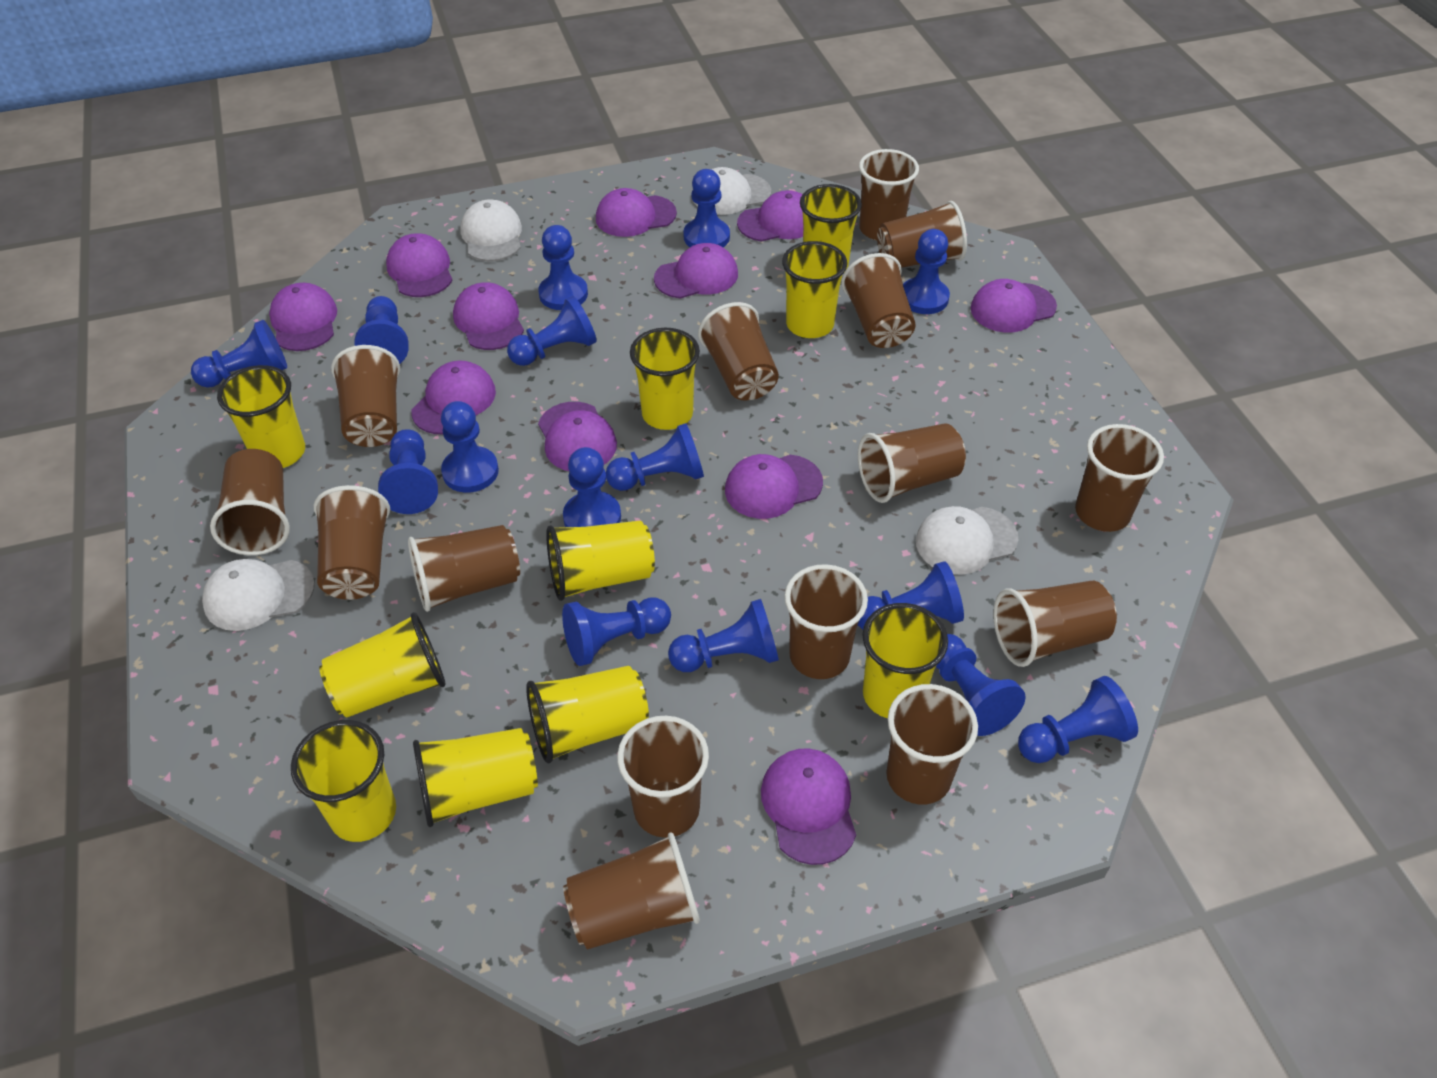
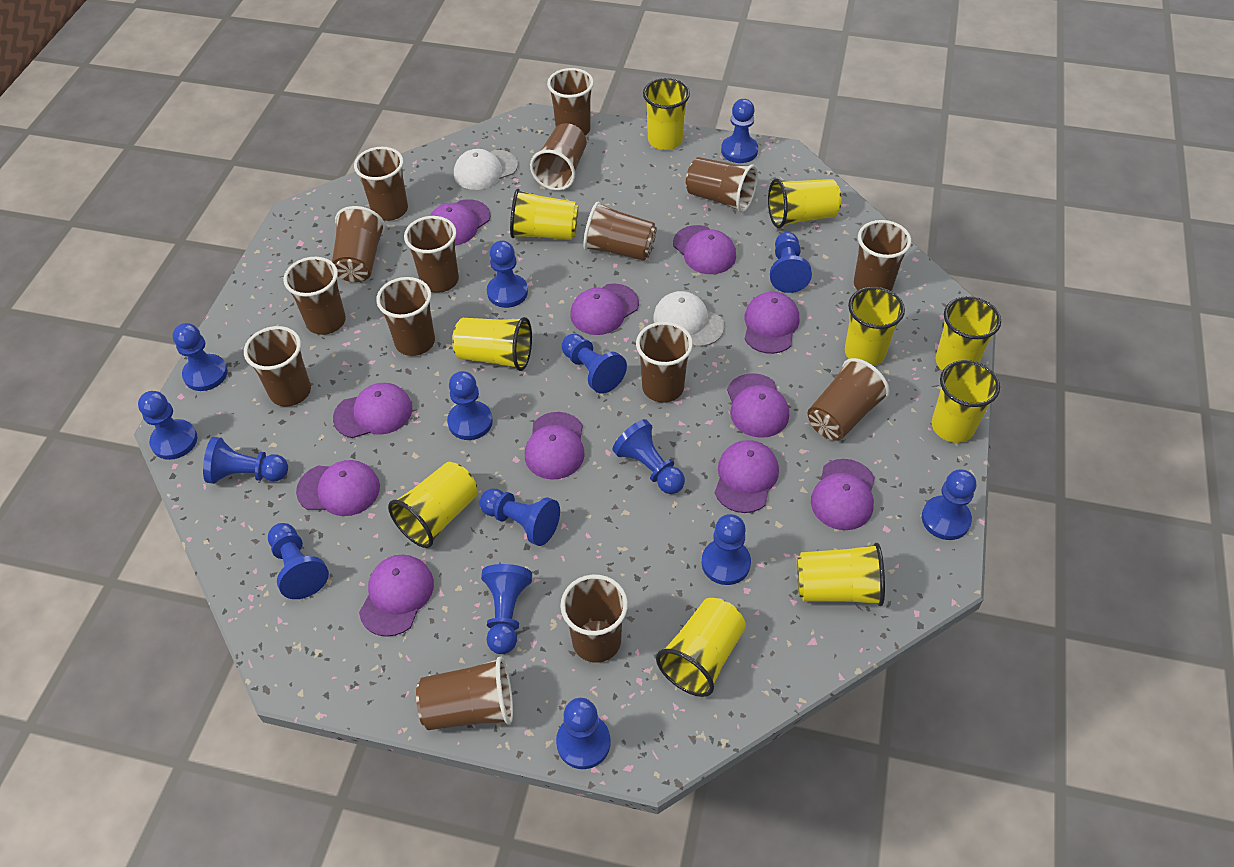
white cap: [202,559,315,631] [460,199,522,261] [694,167,771,215] [916,506,1018,575] = 4 -> [454,149,518,190] [653,291,724,347] = 2

